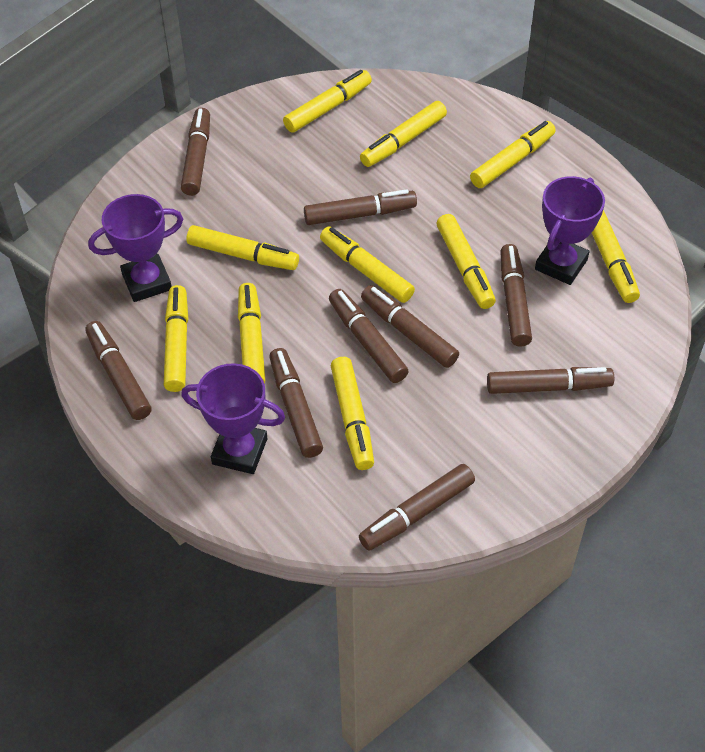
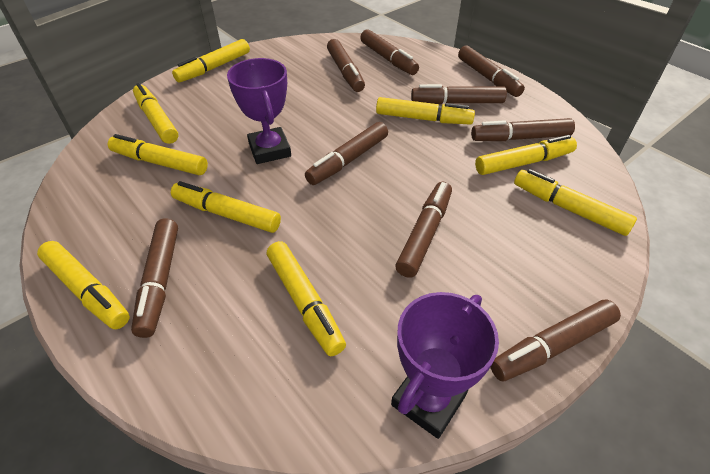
purple trophy: [88,194,183,302] [181,363,285,474] [535,176,605,285] = 3 -> [227,58,291,164] [391,292,499,439] = 2
yellow marker: [164,285,188,392] [186,225,299,270] [238,283,265,384] [283,70,372,133] [320,226,415,303] [331,357,374,470] [360,101,447,167] [436,214,496,309] [470,121,556,188] [592,210,640,303] = 10 -> [37,241,130,329] [108,134,208,175] [133,83,178,144] [171,181,281,233] [172,39,250,83] [267,241,346,356] [376,97,475,125] [475,135,577,175] [514,169,637,236] = 9

